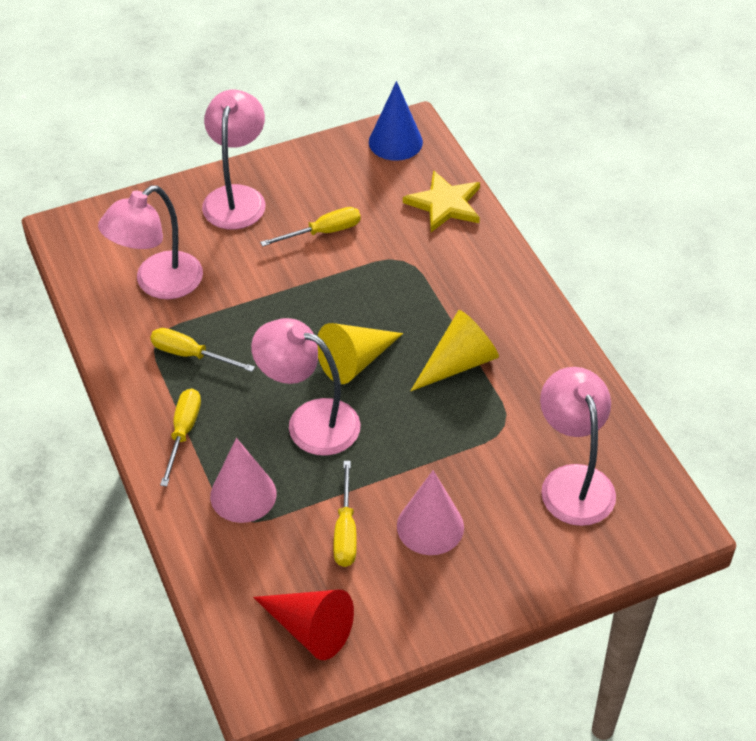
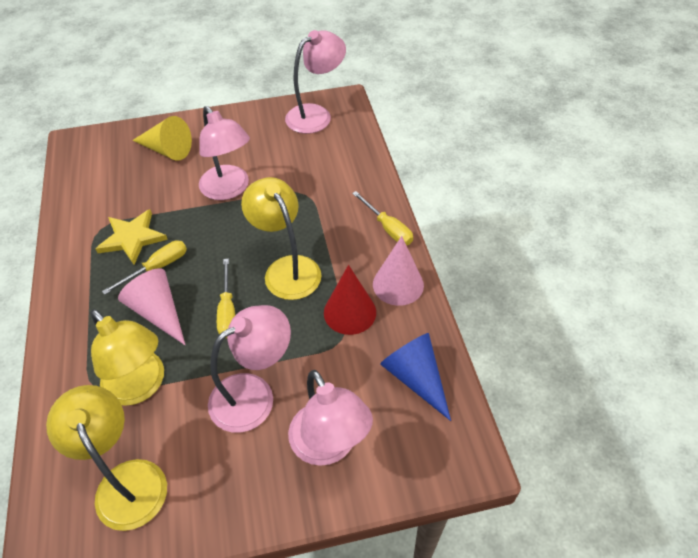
yellow cone: [318,323,403,384] [411,310,499,391] = 2 -> [132,116,192,161] = 1
yellow lamp: none = 0 -> [46,385,167,531] [91,309,164,406] [241,177,322,300] = 3
yellow screwdriver: [150,328,255,372] [160,388,201,486] [260,207,361,246] [333,461,357,567] = 4 -> [102,240,187,295] [217,259,235,338] [352,191,413,245] = 3

